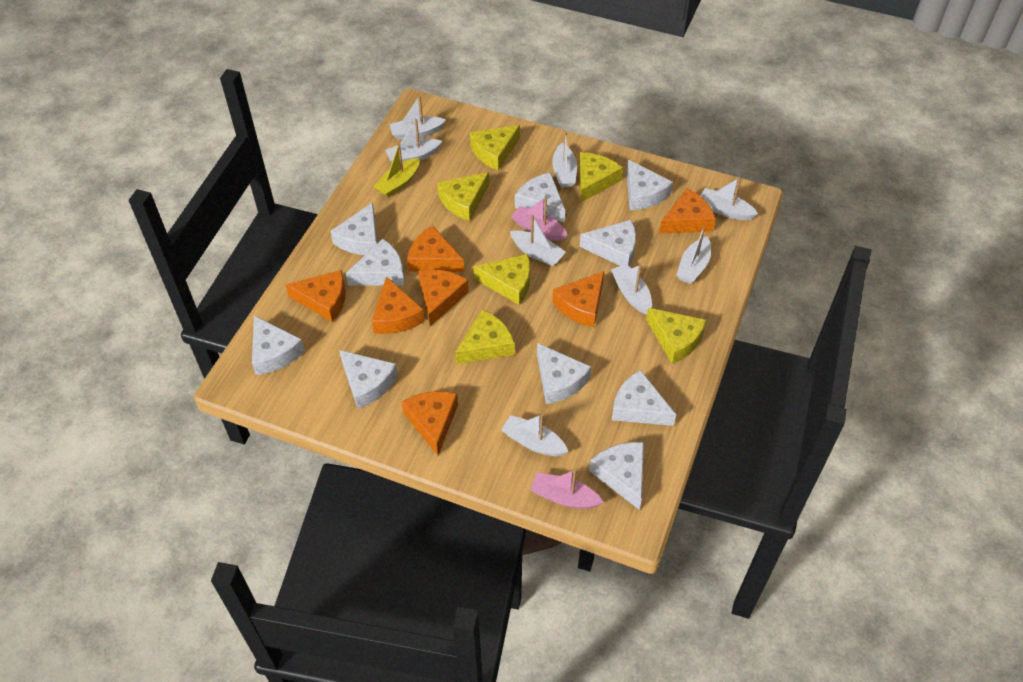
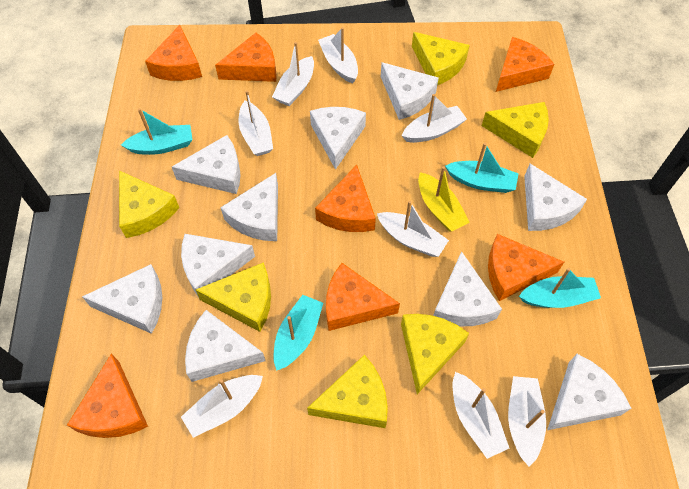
pink boat: [511,197,567,241] [530,469,604,509] = 2 -> none = 0
turquoise boat: none = 0 -> [121,108,193,155] [273,295,323,371] [445,143,519,193] [519,268,601,308] = 4

